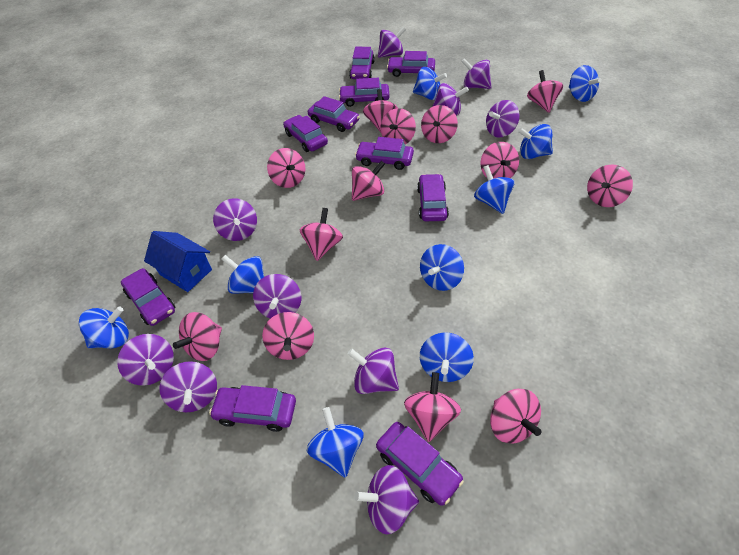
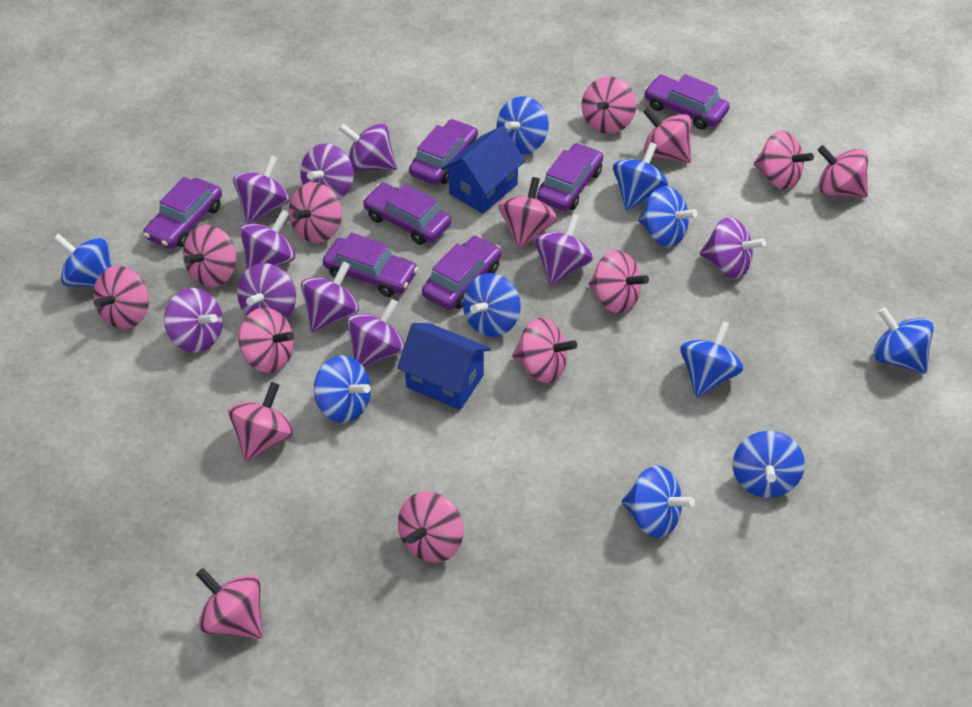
blue house: [144,231,212,292] = 1 -> [397,323,491,410] [441,126,525,214] = 2
blue spinning top: [79,306,129,348] [222,255,264,294] [307,407,364,478] [413,67,447,100] [420,244,464,291] [420,332,474,382] [474,165,515,214] [518,124,553,159] [569,65,602,102] = 9 -> [53,234,112,287] [314,355,371,423] [463,273,521,337] [497,96,549,154] [613,142,668,211] [621,466,695,538] [638,186,697,247] [680,321,743,398] [733,431,805,498] [873,307,934,374] = 10
pink spinning top: [173,312,222,361] [262,312,314,360] [267,148,305,188] [300,208,343,261] [352,161,385,201] [363,89,398,132] [380,108,416,145] [404,372,461,442] [421,105,458,143] [480,142,519,179] [490,389,542,443] [527,70,563,113] [587,165,633,207] = 13 -> [93,266,149,329] [183,225,236,287] [196,568,263,639] [228,382,294,462] [239,308,294,373] [289,182,342,243] [398,492,464,563] [499,177,557,249] [512,318,577,383] [581,77,636,134] [589,250,649,313] [643,107,691,163] [754,131,814,189] [817,145,868,198] = 14
purple car: [121,268,175,326] [209,385,296,432] [283,115,328,152] [308,96,360,132] [339,78,389,107] [349,47,375,79] [355,137,414,170] [376,422,464,506] [387,51,435,77] [417,174,449,221] = 10 -> [143,177,222,249] [323,233,418,297] [363,183,451,245] [409,119,478,185] [422,236,502,310] [537,143,603,211] [644,74,730,129] = 7

